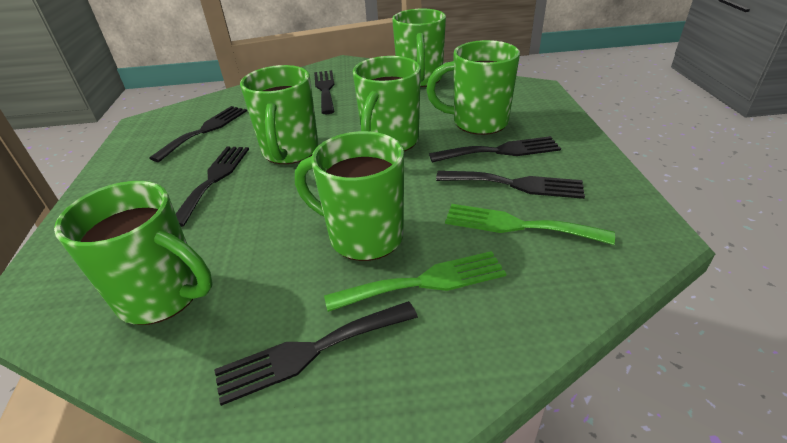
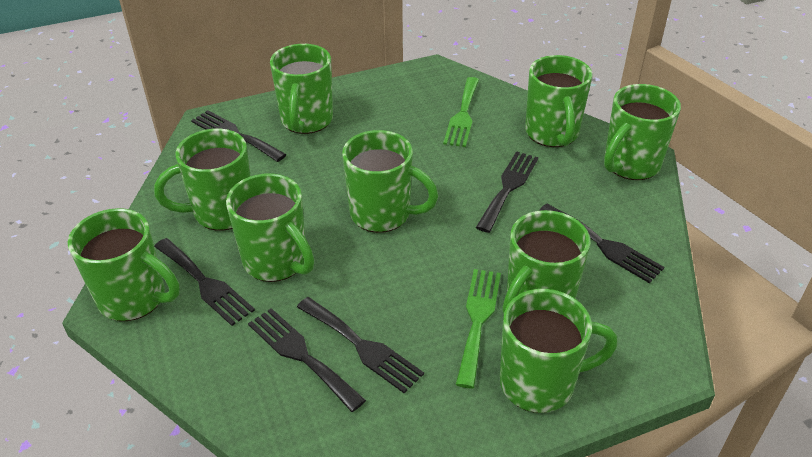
green mug: [54,181,212,325] [240,65,318,164] [295,131,404,261] [353,56,421,151] [392,8,446,87] [426,40,520,135] = 6 -> [68,208,180,321] [154,129,251,231] [226,174,314,282] [270,44,333,134] [342,130,438,233] [500,289,618,413] [503,210,591,315] [525,55,592,147] [604,84,681,180] = 9

